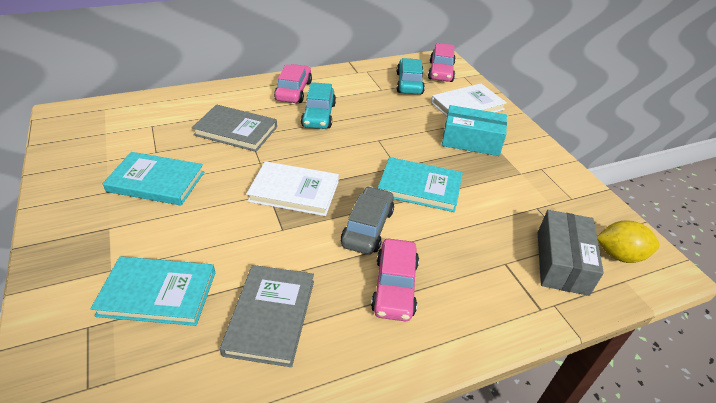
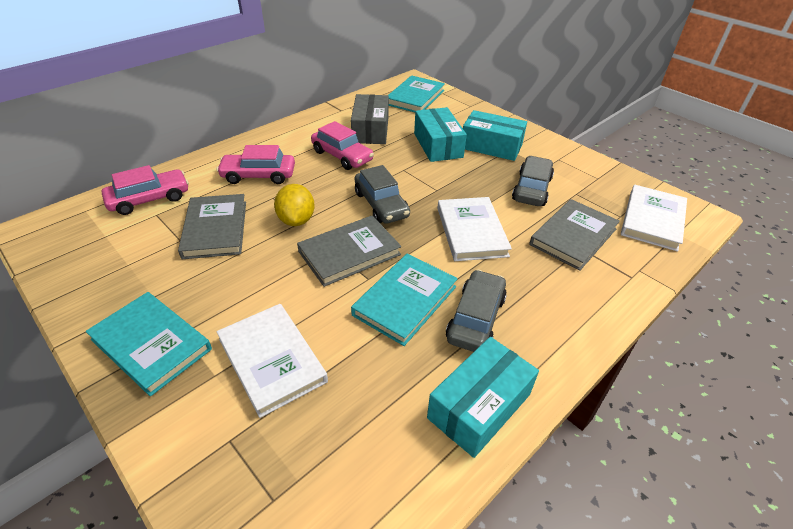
grey book: [192,104,277,152] [220,265,314,367] = 2 -> [178,194,246,259] [297,215,401,287] [529,199,620,271] = 3
grey car: [341,186,394,255] = 1 -> [355,165,410,224] [446,270,507,352] [512,156,554,206] = 3
turquoise box: [442,105,507,156] = 1 -> [414,107,467,162] [427,337,539,458] [463,110,527,161] = 3
turquoise car: [301,82,336,129] [397,58,425,94] = 2 -> none = 0
white book: [246,161,339,216] [431,83,507,116] = 2 -> [216,304,328,418] [437,197,512,261] [621,185,687,252] = 3

